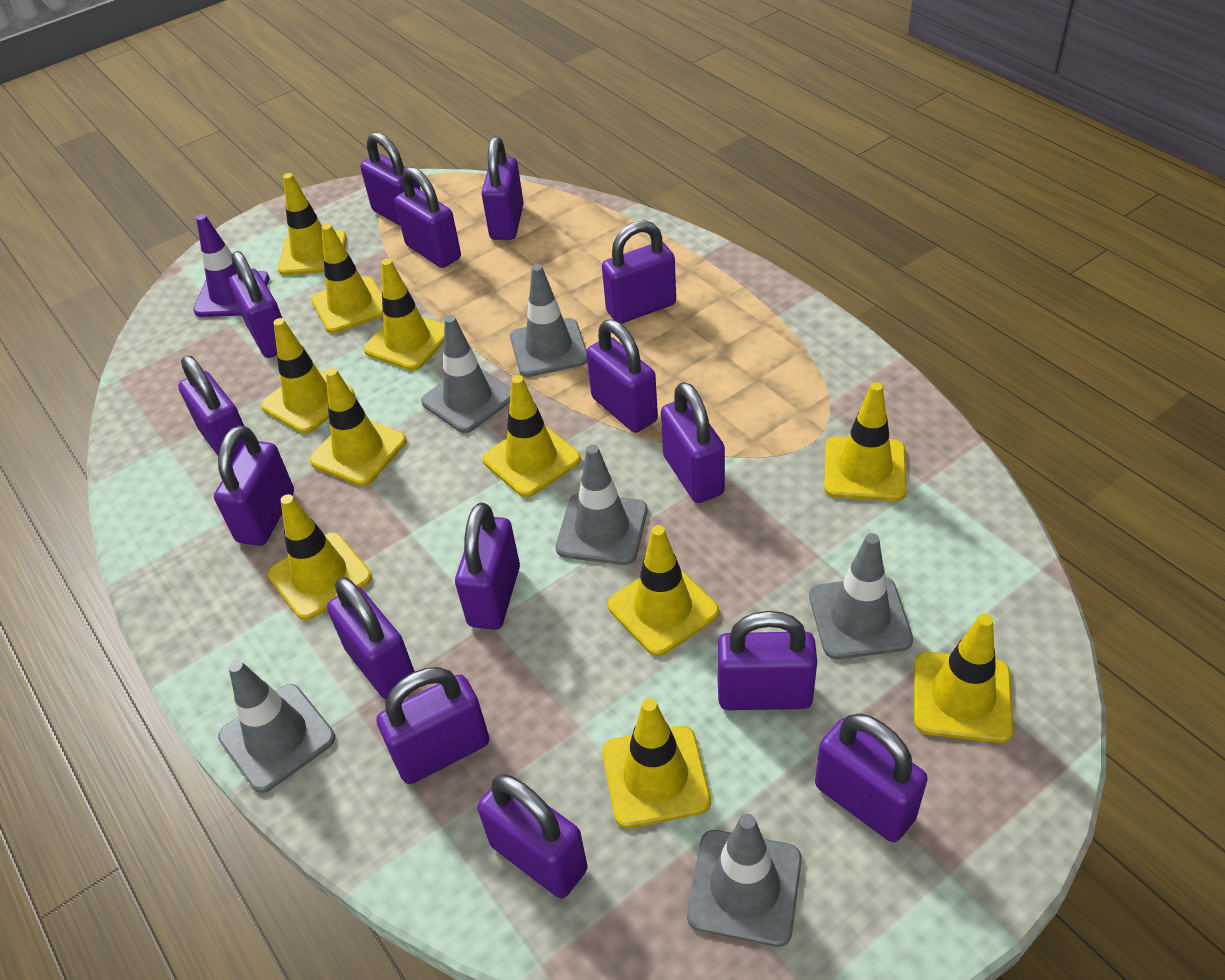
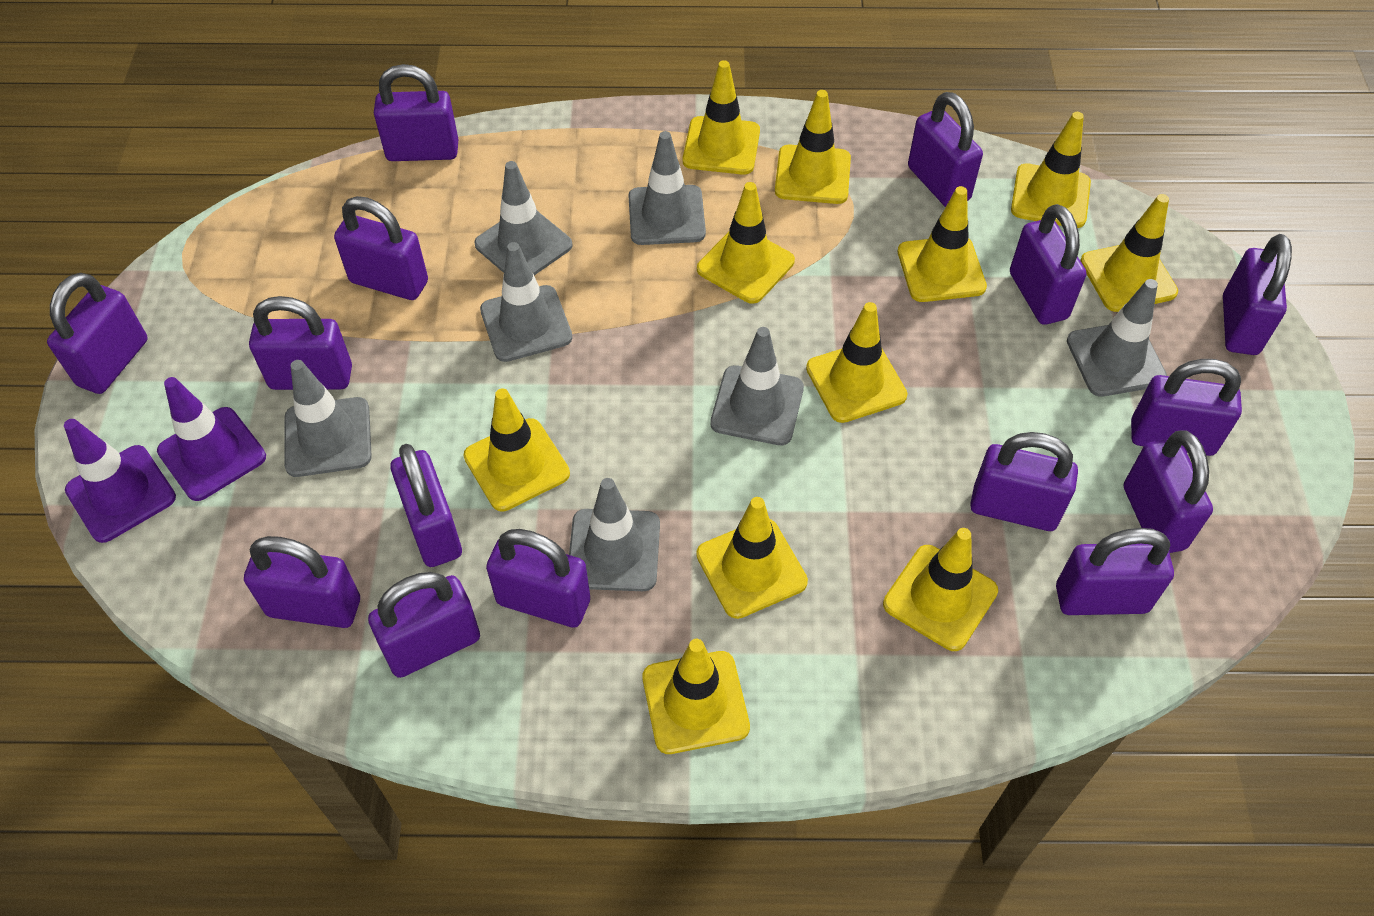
grey traffic cone: [218,660,335,793] [421,315,511,433] [510,264,587,377] [556,445,647,565] [687,814,802,947] [809,533,913,659] = 6 -> [284,360,372,477] [474,161,573,275] [480,242,572,362] [569,478,660,591] [628,131,706,245] [710,327,804,445] [1067,279,1167,397] = 7
purple traffic cone: [193,214,269,317] = 1 -> [64,419,176,543] [157,377,266,501] = 2

